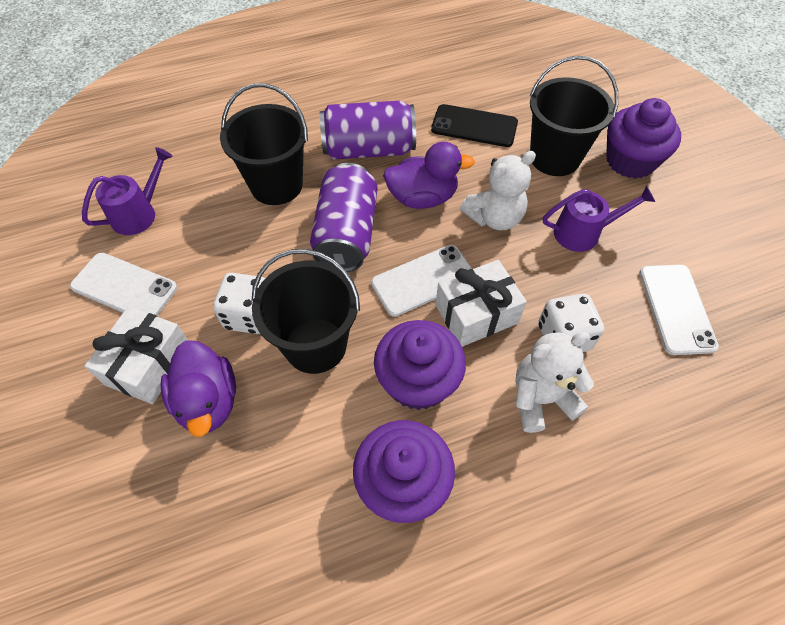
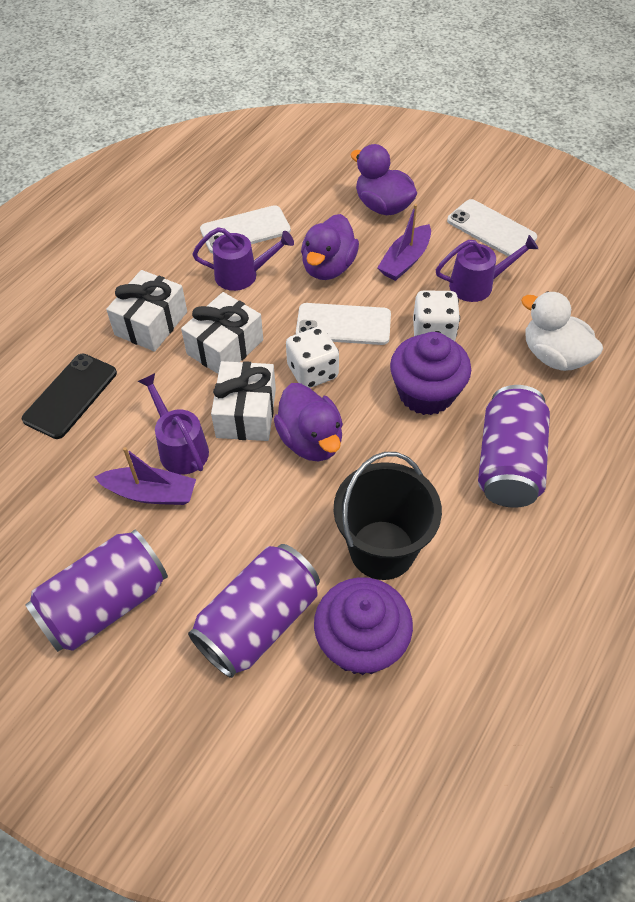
black bucket: [220,83,308,205] [252,249,360,374] [530,56,618,176] = 3 -> [334,452,442,580] = 1
purple boat: none = 0 -> [94,447,196,505] [377,204,431,281] = 2
purple can: [310,163,378,272] [319,101,416,160] = 2 -> [25,529,168,652] [188,544,320,678] [478,385,550,508] = 3
purple cupcake: [353,420,455,523] [374,320,466,410] [606,98,681,179] = 3 -> [314,577,413,675] [390,332,471,415] = 2
purple duck: [160,340,236,437] [383,142,475,209] = 2 -> [274,383,343,461] [301,214,359,280] [350,144,417,216] = 3
purple watering can: [82,147,173,235] [543,186,655,252] = 2 -> [138,373,209,475] [192,227,294,291] [436,235,538,302] = 3
white duck: none = 0 -> [521,291,603,371] = 1
white gift: [84,306,187,404] [436,260,527,347] = 2 -> [106,270,187,352] [181,292,263,374] [211,361,276,441] = 3
white teddy bear: [460,151,536,230] [515,332,594,433] = 2 -> none = 0

